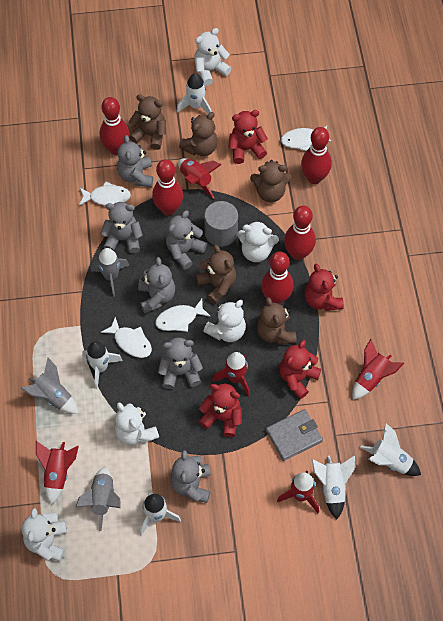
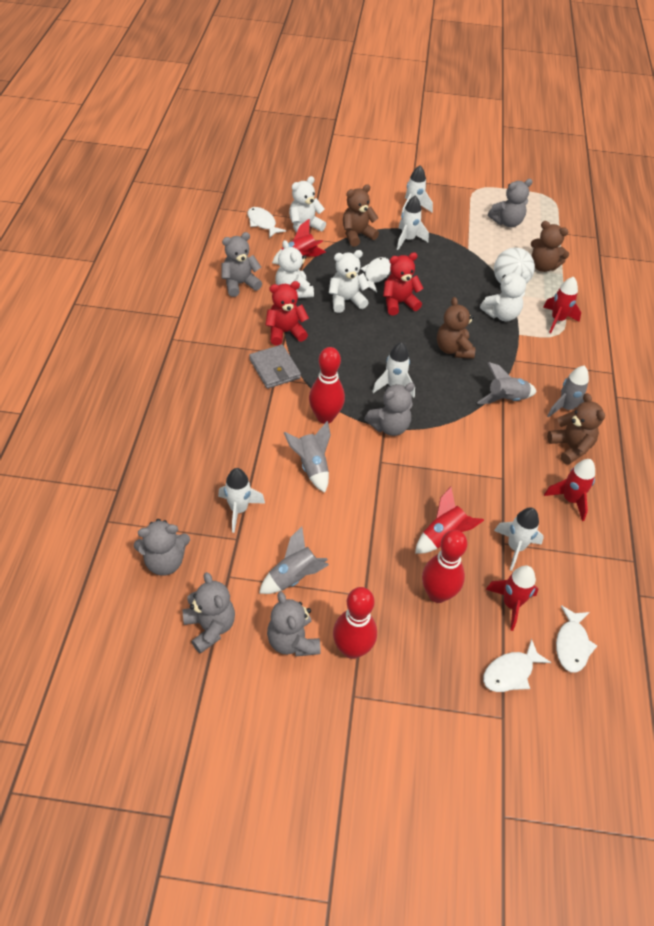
brown teddy bear: [128,94,166,150] [179,112,218,156] [196,245,236,304] [250,160,291,202] [257,297,297,344] = 5 -> [343,184,379,247] [437,297,475,359] [531,221,569,272] [547,393,605,465] = 4
grey cylinder: [204,201,238,247] = 1 -> none = 0
grey rocket: [20,358,78,414] [76,467,121,531] [91,248,129,297] = 3 -> [259,527,329,594] [284,421,331,493] [477,362,537,404] [547,366,589,418] = 4
red bowling pin: [100,97,130,155] [152,159,183,215] [261,252,294,304] [284,206,316,260] [301,127,332,184] = 5 -> [309,347,345,424] [333,587,377,659] [422,530,467,603] = 3
red teddy bear: [198,384,242,437] [228,110,268,164] [279,340,321,399] [305,264,344,311] = 4 -> [265,281,309,345] [383,252,424,315] = 2
white ball: none = 0 -> [494,248,535,284] = 1
white teddy bear: [22,508,67,562] [115,402,159,446] [194,28,231,86] [203,300,246,342] [237,220,279,262] = 5 -> [275,240,314,298] [289,176,326,233] [329,250,370,313] [480,271,530,321] = 4

